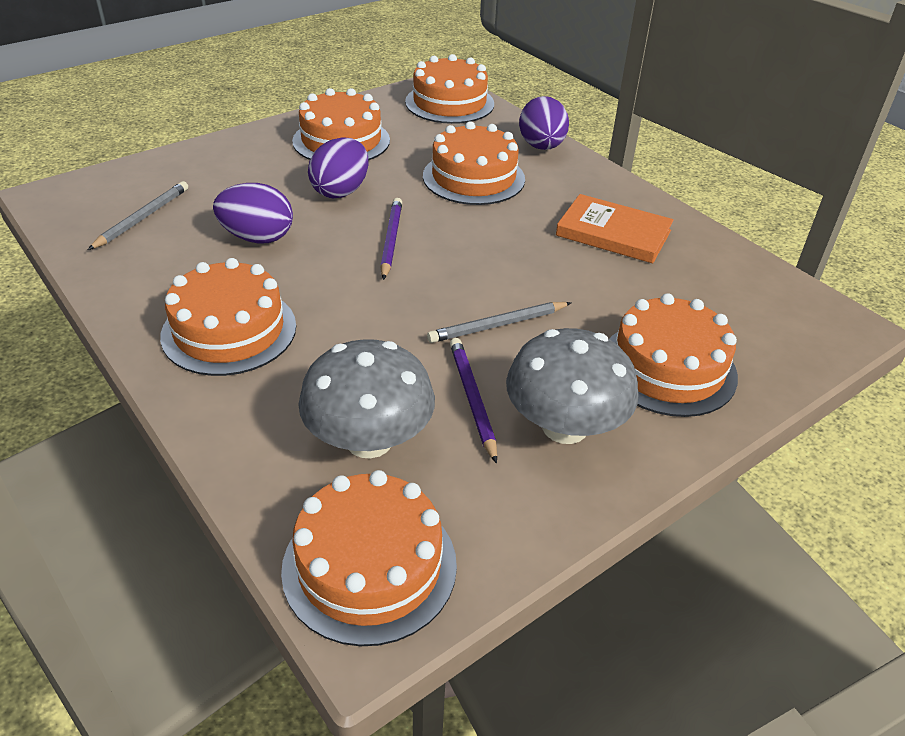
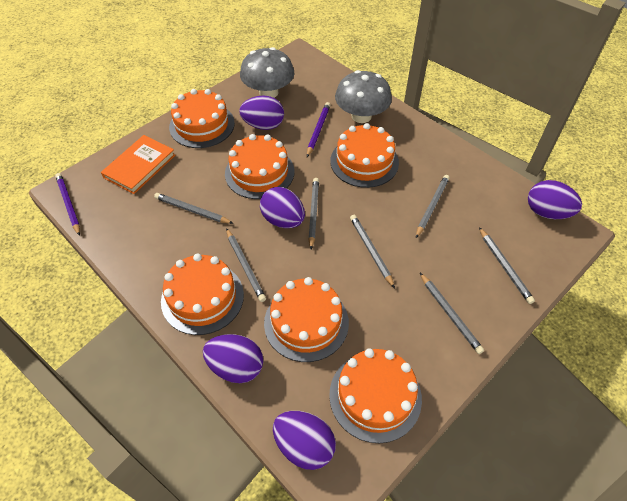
grey pencil: [88,181,188,250] [427,302,571,343] = 2 -> [154,193,234,224] [226,228,266,302] [308,178,319,249] [350,215,395,289] [416,175,450,238] [420,273,484,354] [479,227,535,304] = 7
purple egg: [213,183,293,244] [308,137,368,198] [519,96,569,150] = 3 -> [203,334,263,383] [239,96,284,130] [260,187,305,228] [273,411,336,470] [528,180,582,219] = 5

